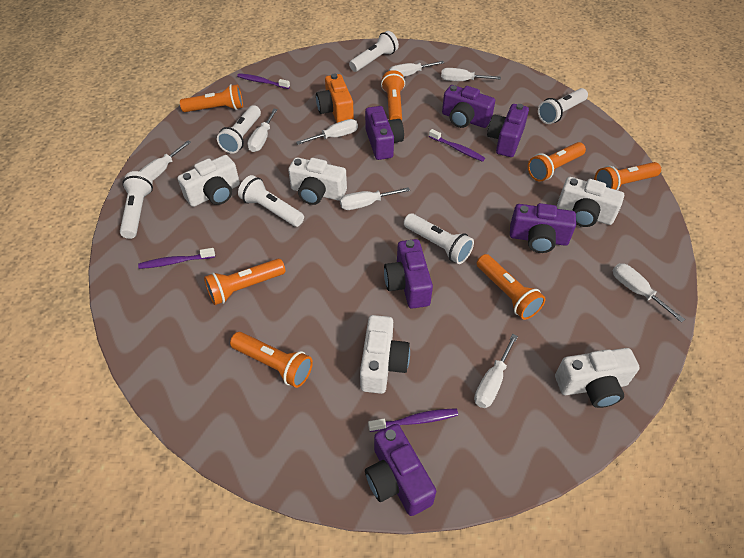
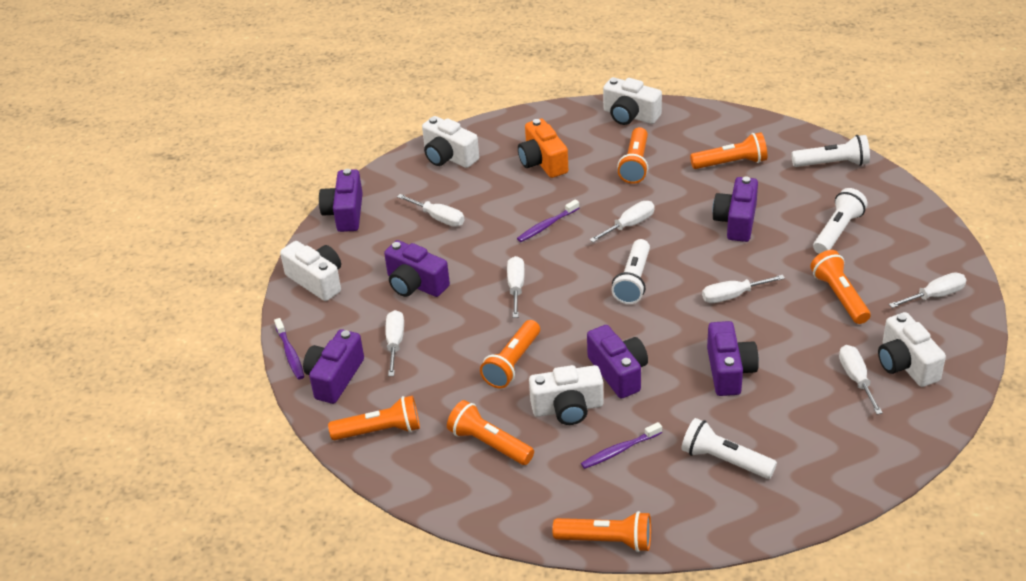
purple toothbrush: [138,248,215,269] [237,73,290,89] [368,408,458,432] [429,129,485,162] = 4 -> [274,318,304,380] [517,199,579,242] [581,422,662,469] = 3
white flashlight: [120,171,153,239] [217,105,261,154] [238,175,304,227] [349,31,399,72] [404,213,474,264] [538,88,588,124] = 6 -> [611,239,650,304] [681,418,777,479] [792,135,870,167] [813,188,868,254] = 4
white screwdriver: [139,141,191,181] [247,109,278,152] [296,119,358,145] [340,187,410,210] [389,61,444,77] [441,68,501,81] [474,334,518,408] [613,263,685,323] = 8 -> [385,310,404,376] [397,194,464,227] [507,256,525,318] [589,201,655,242] [702,275,785,303] [839,345,883,414] [889,272,966,308] = 7

